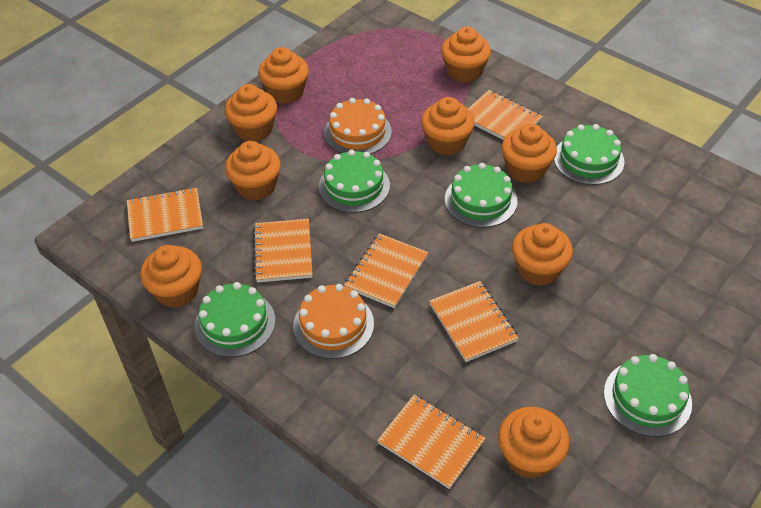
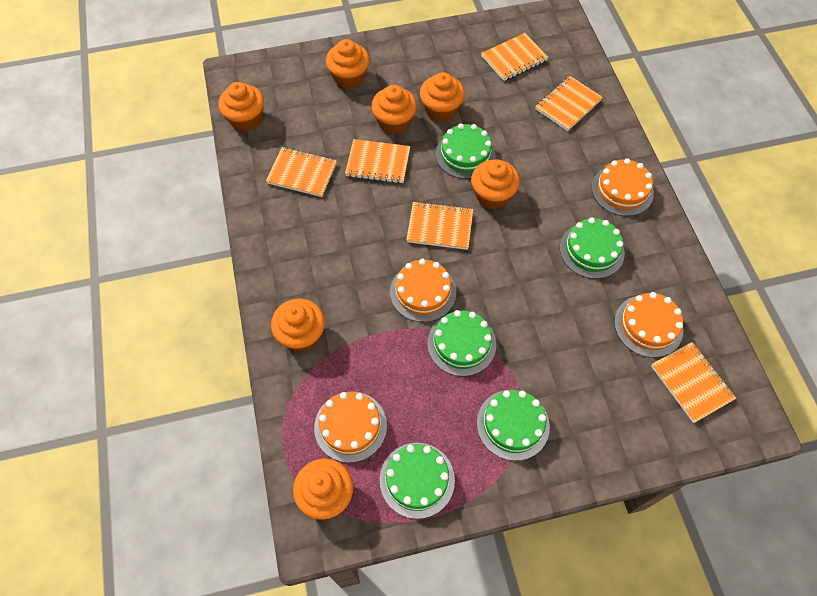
orange cake: [293,284,374,359] [324,98,392,154] = 2 -> [314,392,387,463] [390,259,456,322] [591,158,654,216] [614,292,683,358] = 4
orange cupcake: [140,245,202,308] [225,84,277,142] [225,141,281,200] [258,47,309,104] [421,97,475,155] [441,27,491,83] [498,407,570,479] [502,124,557,183] [512,223,573,286] = 9 -> [218,82,264,131] [271,299,325,352] [293,459,353,520] [326,39,370,89] [371,85,417,134] [420,72,465,122] [471,160,520,209] = 7

